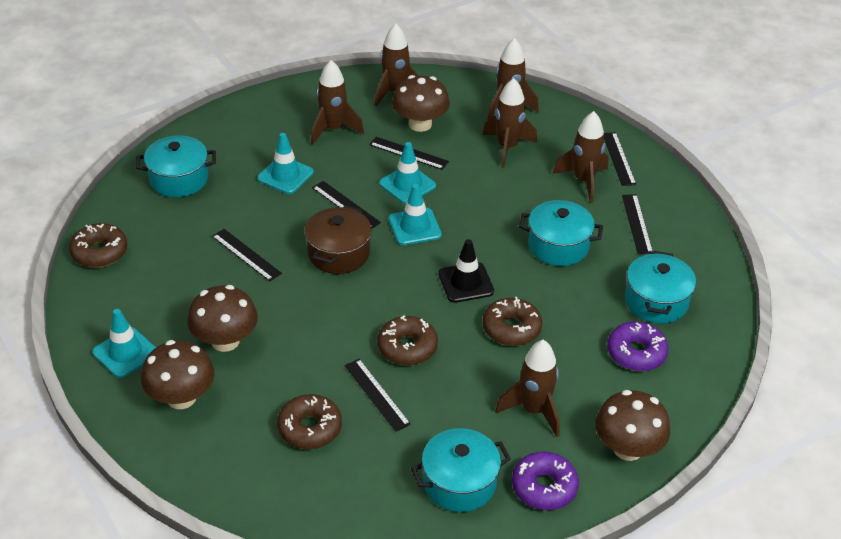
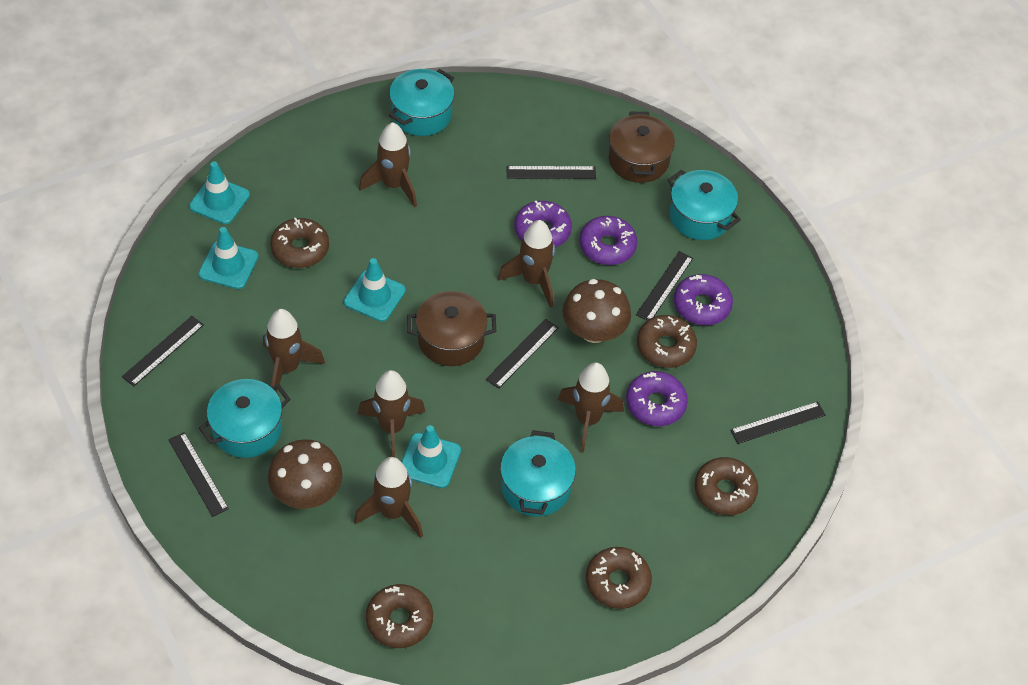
black traffic cone: [438,239,494,303] = 1 -> none = 0
brown donut: [69,223,127,268] [277,394,342,449] [377,315,438,365] [483,297,542,346] = 4 -> [270,218,329,268] [366,584,433,648] [586,547,652,609] [637,315,697,368] [694,457,758,515] = 5
brown mushroom: [141,340,215,409] [188,285,258,352] [392,75,450,132] [595,390,670,461] = 4 -> [268,439,343,509] [563,279,631,343] = 2
brown pot: [305,205,372,274] = 1 -> [407,291,496,366] [609,112,675,183] = 2
purple donut: [512,451,579,510] [607,322,669,371] = 2 -> [514,201,572,248] [579,216,637,265] [626,371,688,426] [674,274,733,325] = 4

